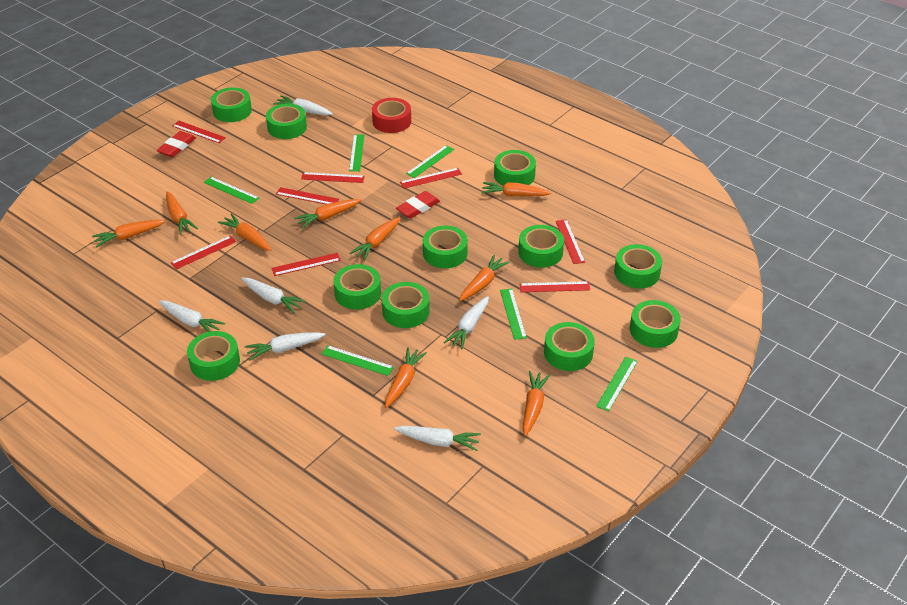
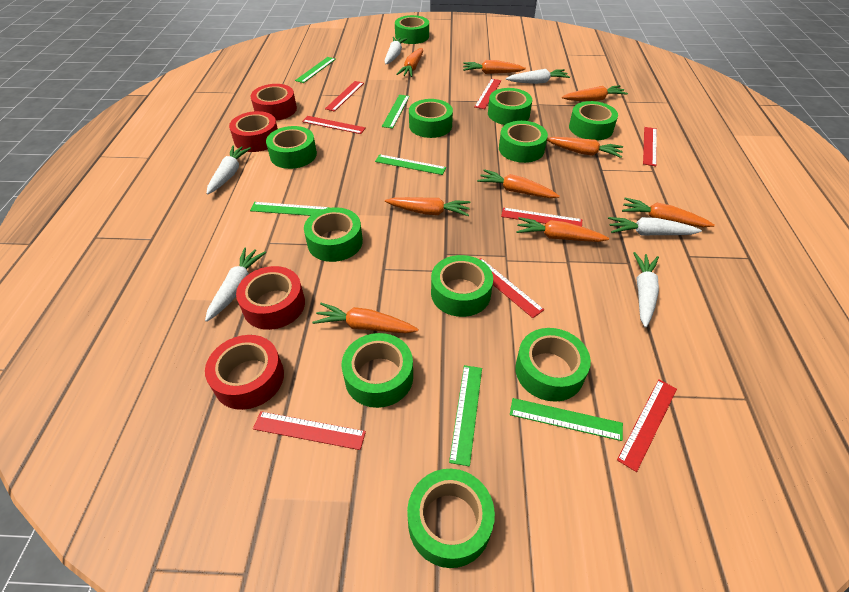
red eraser: [156,131,196,157] [396,191,440,218] = 2 -> none = 0
red tape: [372,98,411,133] = 1 -> [205,335,284,410] [229,111,278,152] [236,266,305,330] [251,84,297,121] = 4

